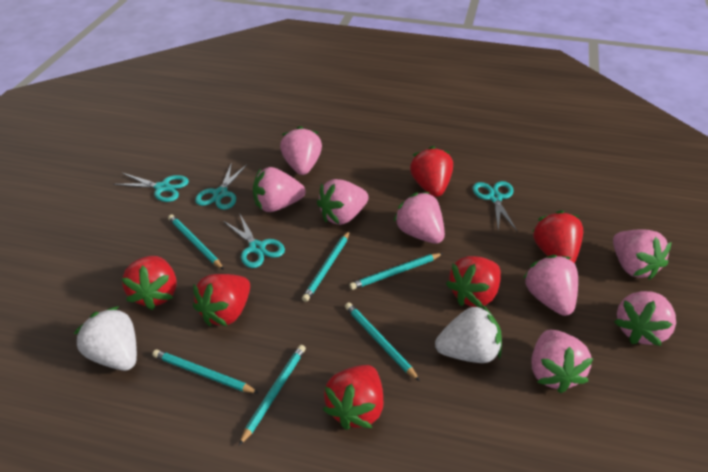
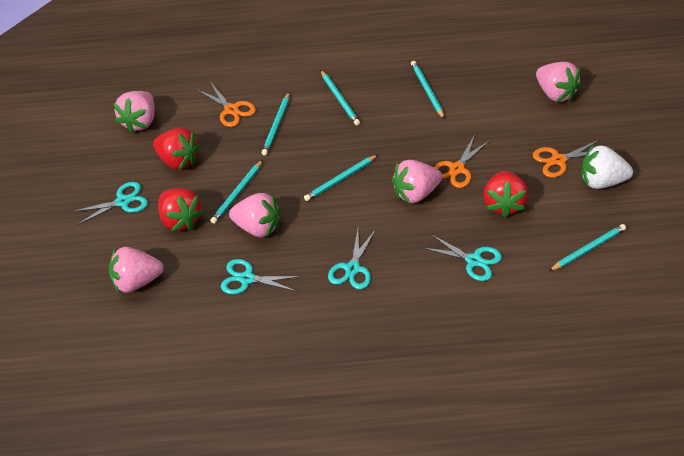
orange scissors: none = 0 -> [198,82,256,127] [434,135,490,188] [533,140,599,178] = 3
pink strawberry: [253,167,305,212] [280,126,322,175] [317,179,369,225] [394,192,445,244] [523,255,578,316] [531,329,593,394] [613,229,672,280] [614,291,676,346] = 8 -> [109,247,164,293] [113,91,155,133] [229,193,280,237] [392,160,442,204] [536,62,582,102] = 5
red strawberry: [121,256,176,310] [193,274,250,326] [323,365,383,430] [410,146,453,197] [446,256,501,308] [532,210,583,263] = 6 -> [153,128,201,170] [158,188,204,231] [483,171,528,218] = 3
white strawberry: [74,306,137,371] [435,305,502,363] = 2 -> [581,145,633,189] = 1

